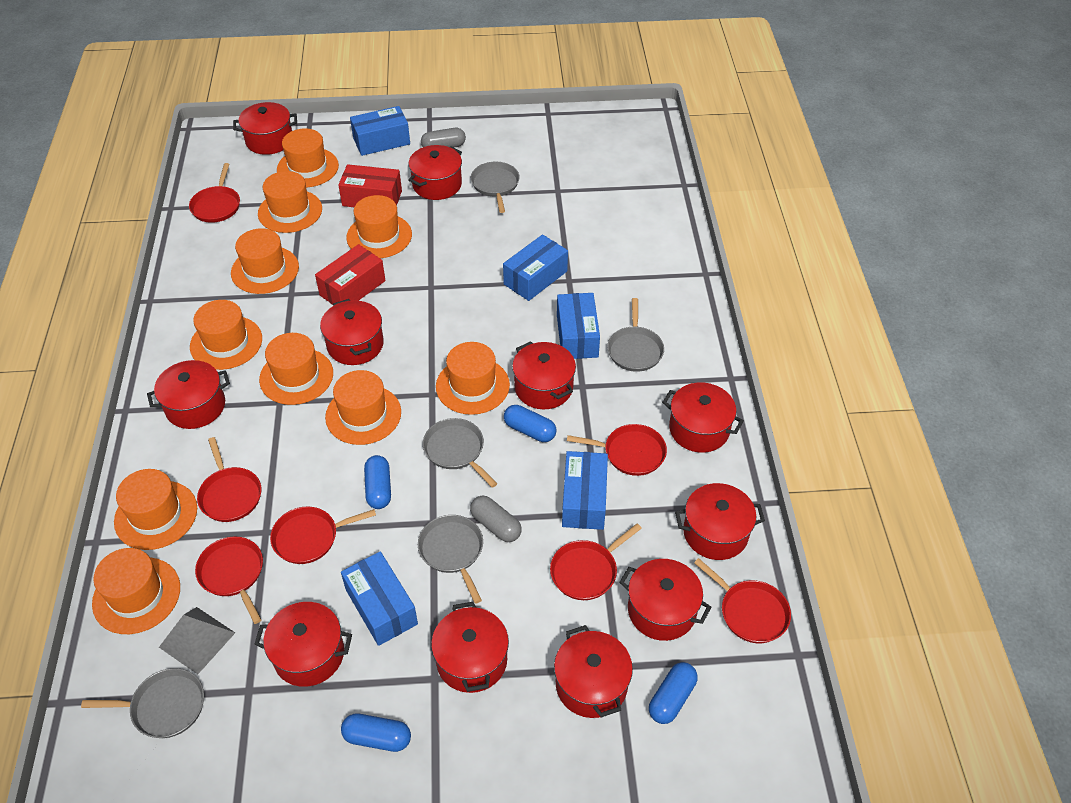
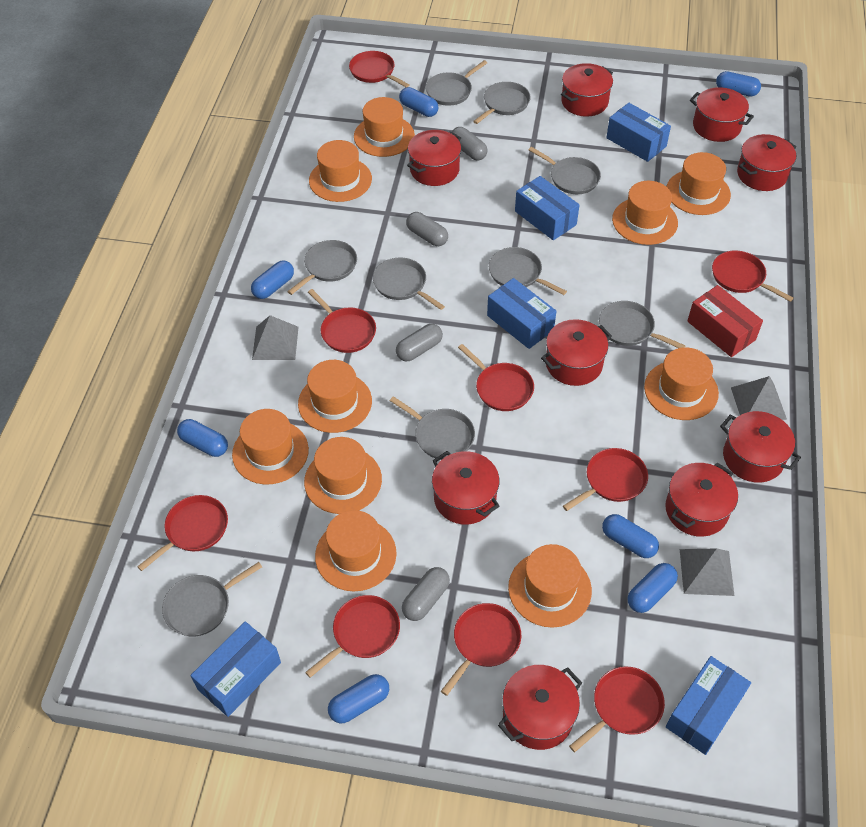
blue capsule: [341,714,411,752] [364,455,391,509] [504,405,556,442] [649,662,698,724] = 4 -> [177,419,228,457] [251,260,294,299] [328,674,389,723] [399,87,439,117] [602,514,659,558] [628,563,678,613] [716,71,761,97] = 7
grey capsule: [421,128,466,148] [470,496,522,542] = 2 -> [396,324,443,361] [402,567,450,621] [406,212,448,246] [452,127,487,160] = 4
grey pan: [81,668,204,738] [418,515,483,604] [423,418,497,488] [471,162,520,213] [607,298,664,372] = 5 -> [162,562,262,636] [288,240,357,295] [373,258,445,310] [390,396,475,460] [425,60,487,106] [473,82,531,124] [489,247,567,295] [529,147,601,194] [599,301,685,348] = 9
grey pyramid: [159,607,235,674] = 1 -> [252,315,299,360] [680,548,734,596] [731,376,787,420] = 3
red box: [315,244,386,305] [338,164,402,207] = 2 -> [687,285,763,357] = 1
red pan: [189,163,240,223] [195,537,263,624] [197,437,261,522] [270,506,376,564] [550,523,642,600] [567,424,667,476] [694,558,791,643] = 7 -> [137,495,228,571] [305,595,400,678] [308,289,376,353] [349,51,409,87] [441,603,521,696] [458,344,534,411] [563,448,648,511] [569,666,665,752] [712,251,794,302] = 9
red pot: [147,360,230,429] [233,102,297,155] [254,602,352,687] [320,299,384,365] [408,145,462,200] [431,602,509,693] [512,341,576,410] [554,625,633,718] [619,559,711,641] [662,382,744,453] [675,483,765,560] = 11 -> [407,130,461,186] [432,451,500,525] [498,665,582,750] [541,319,612,386] [561,63,613,117] [665,463,738,537] [690,87,754,142] [720,411,801,483] [737,134,796,191] = 9

